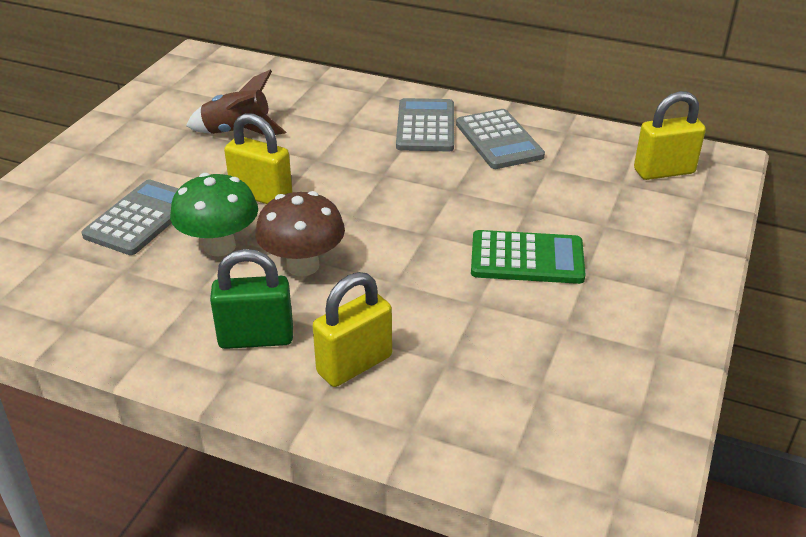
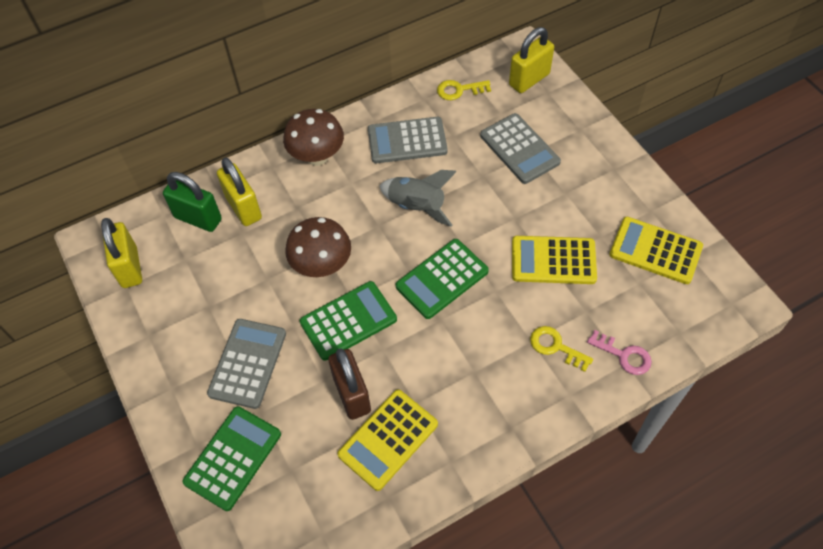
brown mushroom: [255,191,345,276] = 1 -> [283,109,344,166] [285,217,351,277] = 2
brown padlock: none = 0 -> [328,348,371,420] = 1
brown rocket: [186,70,286,135] = 1 -> none = 0
green calculator: [471,230,586,284] = 1 -> [183,406,281,511] [300,281,397,361] [396,239,489,319] = 3
green mushroom: [170,173,258,256] = 1 -> none = 0
grey rocket: none = 0 -> [380,170,457,227] = 1
pink key: none = 0 -> [587,330,652,375] = 1
yellow calculator: none = 0 -> [337,390,438,491] [512,236,597,284] [609,217,703,284] = 3
yellow key: none = 0 -> [437,80,491,100] [530,326,593,372] = 2

